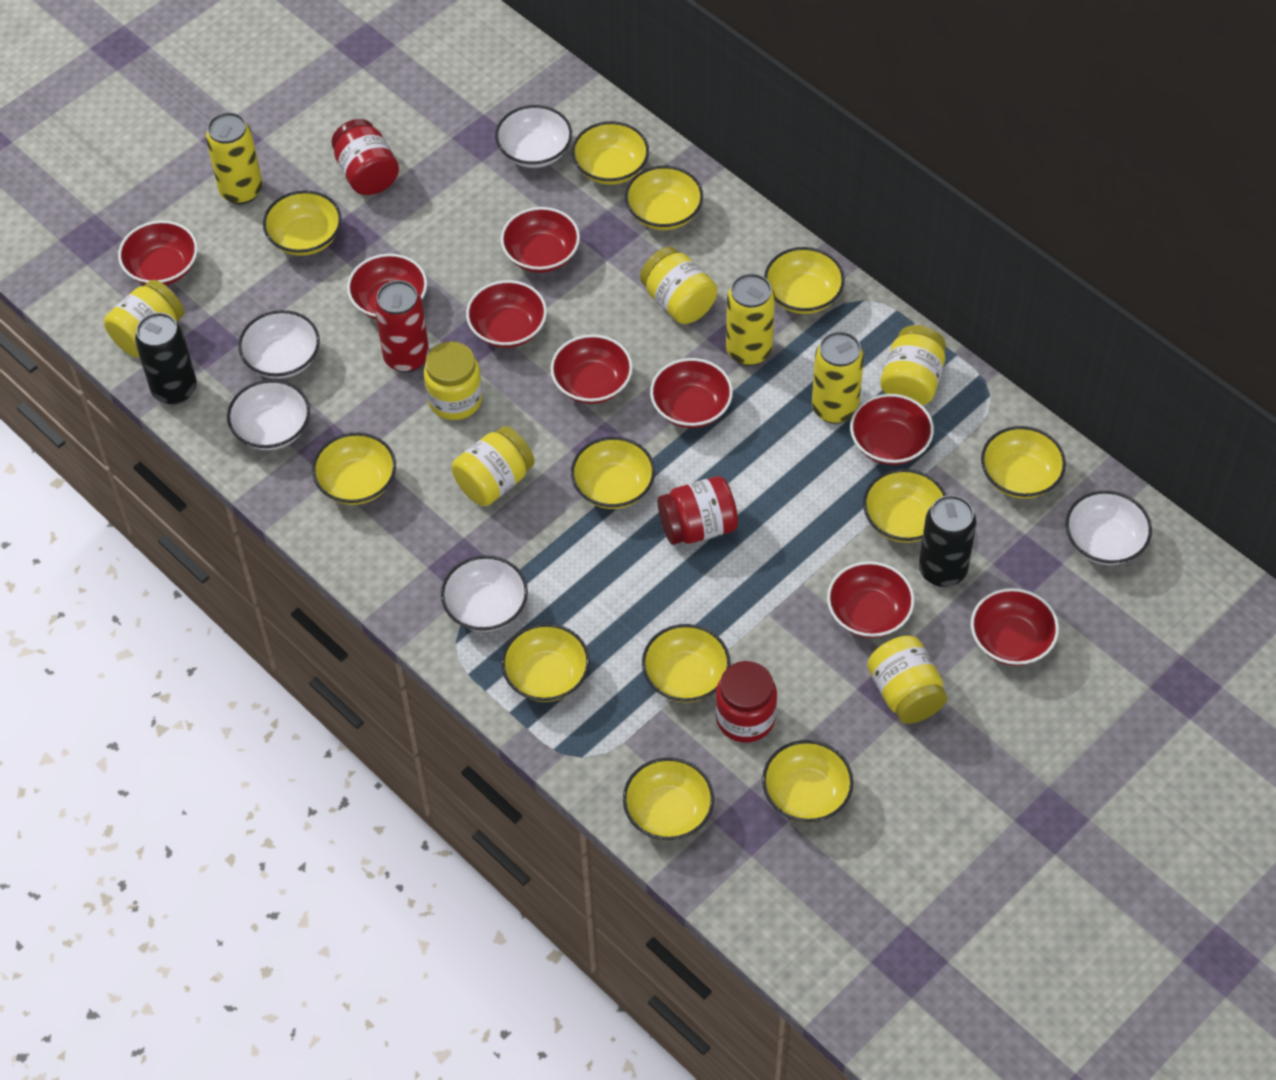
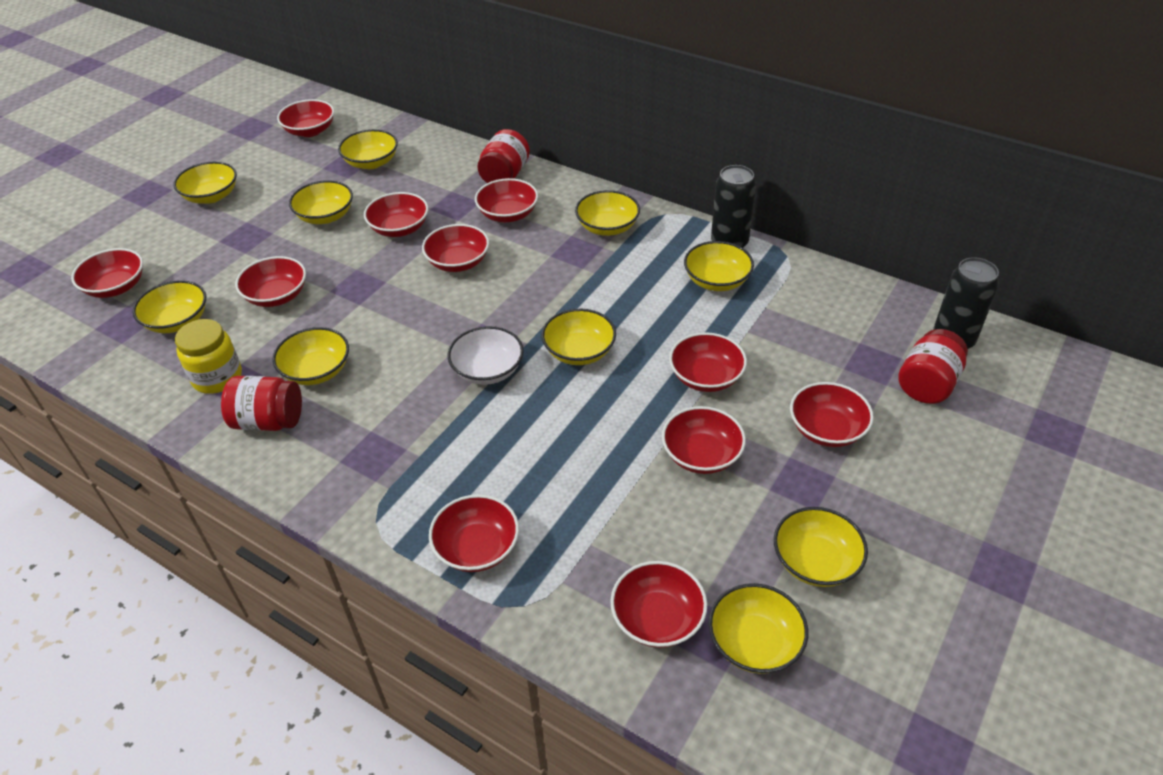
red bowl: [118,220,198,285] [347,254,427,319] [466,280,547,348] [501,207,580,273] [550,334,633,404] [650,358,733,428] [827,561,915,638] [850,394,934,465] [971,588,1059,666] = 9 -> [71,248,143,298] [235,256,306,307] [277,99,334,137] [364,192,428,237] [422,224,489,272] [429,494,519,572] [475,178,538,222] [610,561,707,648] [662,406,746,474] [669,332,747,392] [790,382,874,447] = 11
red can: [374,280,429,373] = 1 -> none = 0
white bowl: [227,380,310,450] [238,310,320,379] [441,555,528,632] [495,105,572,168] [1065,491,1152,565] = 5 -> [448,326,524,385] = 1
yellow bowl: [263,190,342,256] [312,432,396,505] [501,623,590,702] [571,437,655,509] [572,121,649,185] [623,757,714,841] [625,166,703,230] [642,624,730,703] [762,740,854,823] [764,247,845,314] [863,469,946,543] [981,426,1066,499] = 12 -> [132,280,206,333] [174,162,237,204] [273,327,349,385] [289,180,353,224] [338,129,398,169] [541,309,616,365] [575,190,640,236] [684,241,754,291] [708,583,808,674] [774,507,868,587] = 10
yellow can: [206,112,263,204] [726,273,775,366] [812,331,864,424] = 3 -> none = 0
yellow jar: [104,280,184,358] [424,341,483,420] [452,426,535,506] [640,247,717,324] [867,636,947,724] [880,325,946,405] = 6 -> [175,319,242,394] = 1

